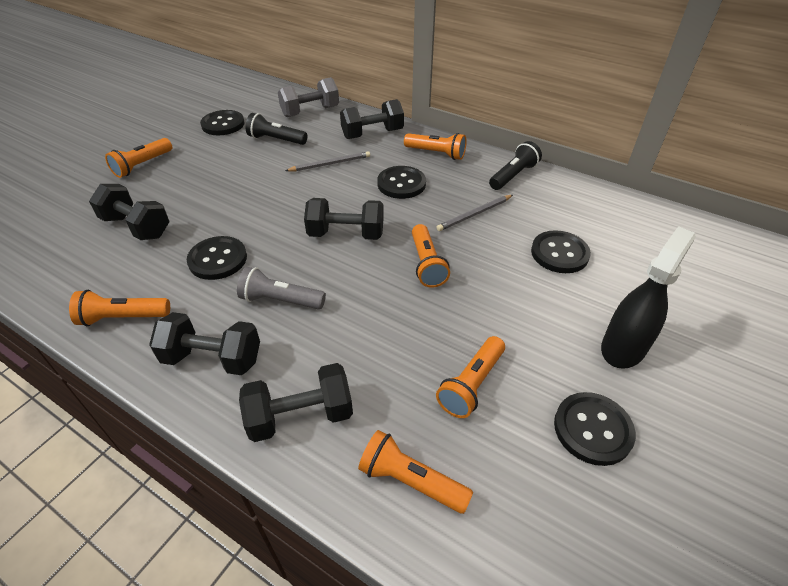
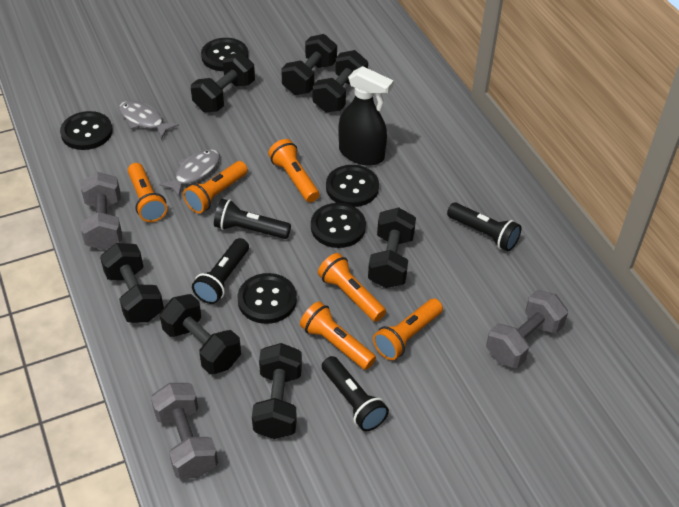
black dumbbell: [89,184,169,240] [149,312,260,375] [239,363,353,442] [304,198,384,240] [340,99,404,139] = 5 -> [100,243,164,323] [160,294,241,374] [191,52,255,112] [252,343,302,439] [281,34,337,95] [313,50,368,113] [368,207,416,288] = 7
black flashlight: [246,113,307,145] [489,141,542,190] = 2 -> [192,238,249,304] [214,199,291,239] [322,356,389,431] [447,202,521,251] = 4
grey dumbbell: [278,77,339,117] = 1 -> [81,172,122,250] [151,383,218,479] [486,290,568,368] = 3
grey fish: none = 0 -> [119,101,179,139] [159,149,220,197] = 2
grey flashlight: [237,267,326,309] = 1 -> none = 0
grey pencil: [285,151,370,171] [436,195,513,231] = 2 -> none = 0

